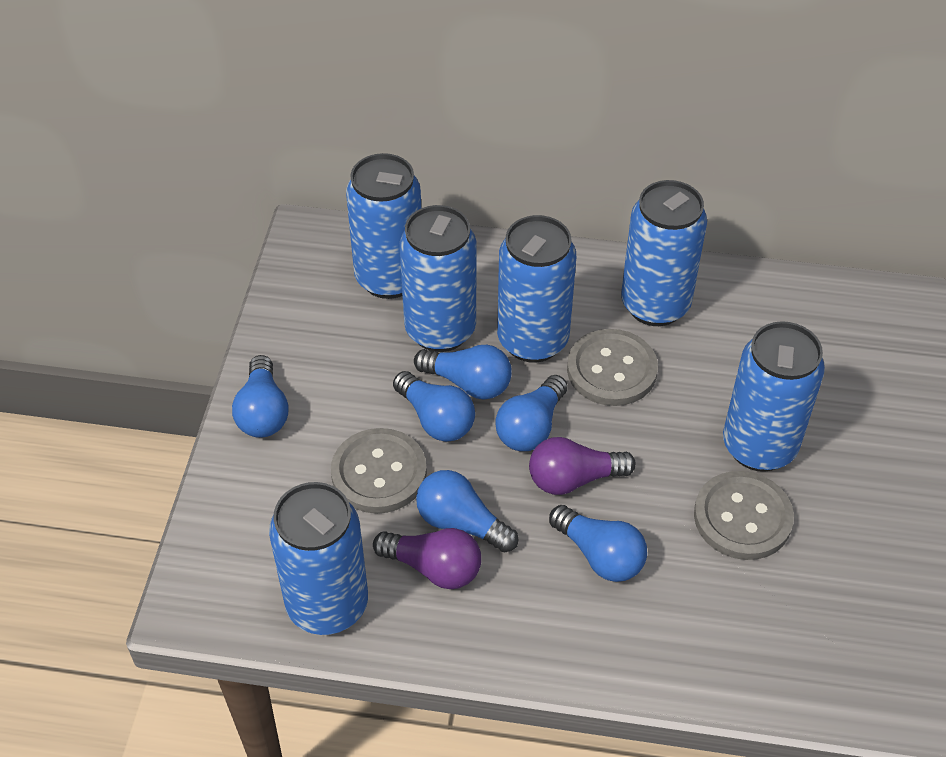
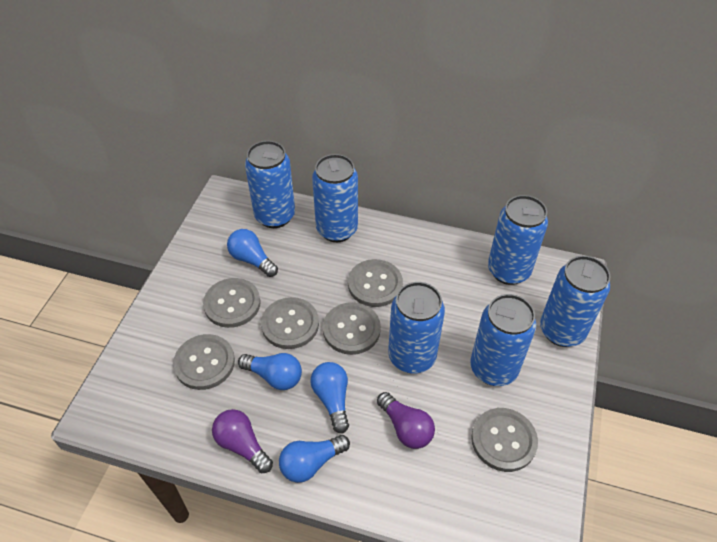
blue light bulb: [232,355,289,438] [393,371,475,442] [414,345,512,399] [416,470,518,553] [495,375,568,451] [549,505,647,582] = 6 -> [227,229,278,277] [238,353,302,390] [279,435,350,483] [310,362,349,434] = 4
grey button: [331,428,427,514] [567,329,658,406] [694,471,794,560] = 3 -> [173,334,235,390] [203,278,260,328] [261,297,319,349] [323,302,381,355] [348,259,403,307] [471,408,538,472] = 6

